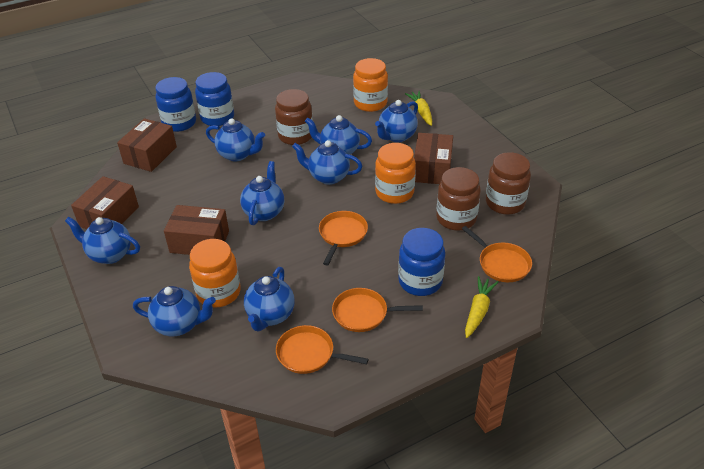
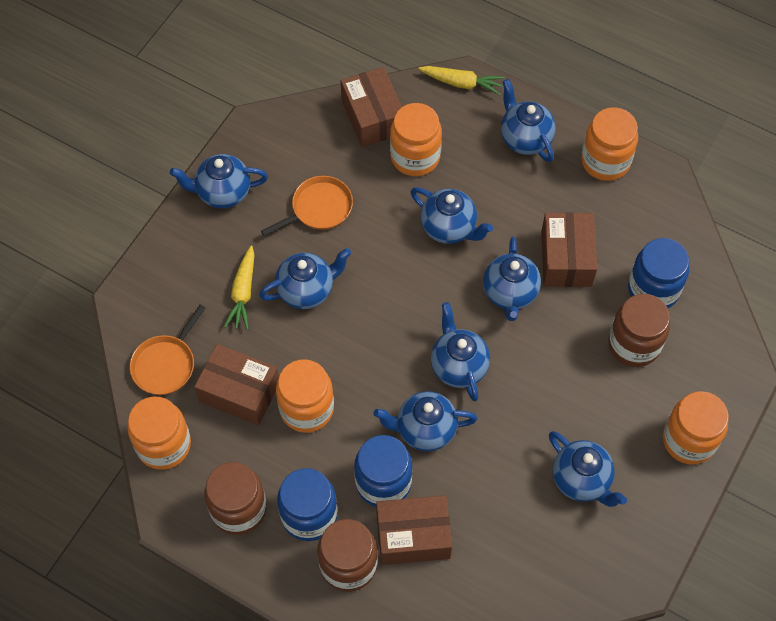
orange jar: [189,239,241,308] [353,58,388,112] [375,143,416,204] = 3 -> [128,397,191,470] [276,359,334,433] [390,103,442,176] [581,107,638,181] [663,391,729,464] = 5
orange pan: [276,325,369,374] [319,211,368,265] [332,288,423,332] [462,226,532,282] = 4 -> [130,305,205,395] [261,176,353,236] = 2

